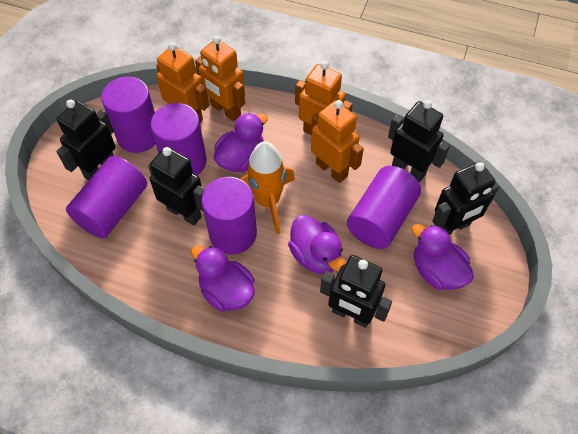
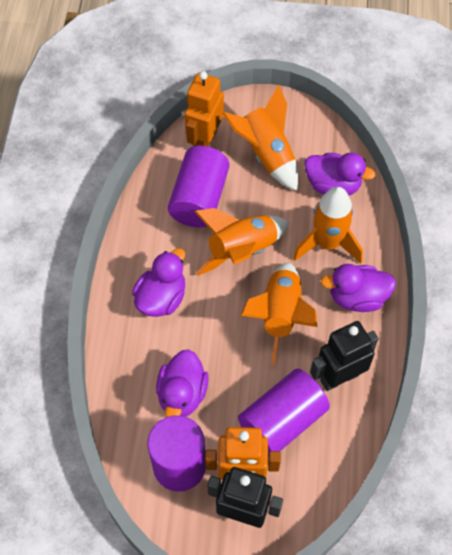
black robot: [56,99,116,181] [148,147,205,225] [320,255,392,328] [388,100,450,182] [432,162,499,235] = 5 -> [207,467,283,528] [310,321,379,391] = 2
orange robot: [156,42,209,123] [195,36,245,121] [295,61,353,135] [311,100,364,183] = 4 -> [185,71,224,147] [205,427,281,480] = 2
orange rocket: [240,141,295,234] = 1 -> [194,208,289,276] [222,85,299,191] [241,263,317,365] [293,187,363,264] = 4
purple cylinder: [66,156,147,238] [101,77,156,153] [150,103,207,175] [201,177,257,254] [347,166,421,249] = 5 -> [148,415,206,492] [168,146,229,228] [238,369,330,457] = 3

